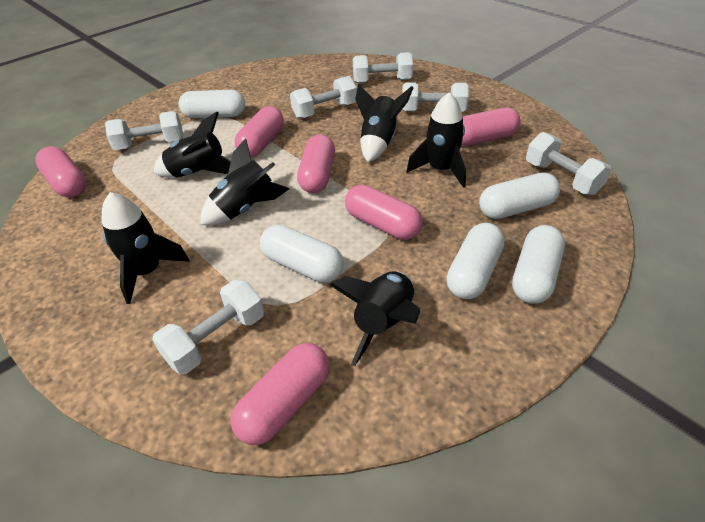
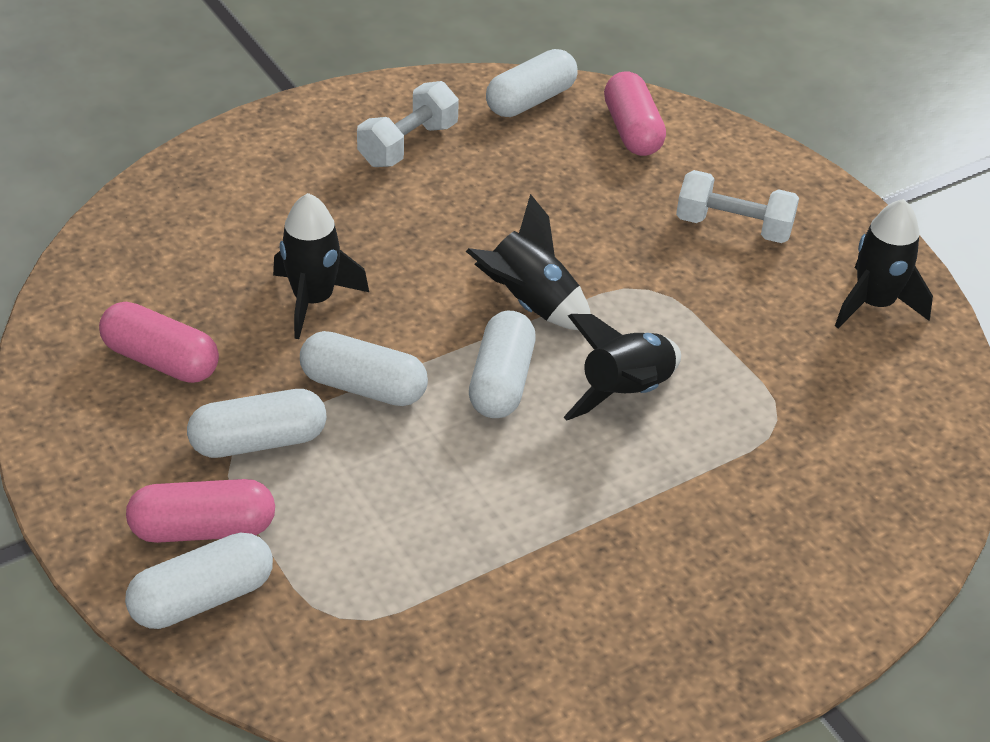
black rocket: [101,192,190,304] [153,112,231,177] [200,138,289,225] [330,271,420,366] [355,84,414,162] [406,92,466,188] = 6 -> [273,193,369,339] [466,194,591,330] [563,314,681,421] [835,199,933,328] = 4
pink capsule: [35,146,86,197] [231,343,330,445] [235,106,284,157] [297,134,335,193] [345,185,423,240] [461,108,520,146] = 6 -> [99,302,219,383] [126,479,275,543] [604,71,666,156] = 3
white dumbbell: [105,111,184,150] [152,280,264,374] [290,76,357,119] [353,52,413,83] [402,82,468,112] [526,132,612,195] = 6 -> [357,81,459,167] [676,170,799,243] = 2

